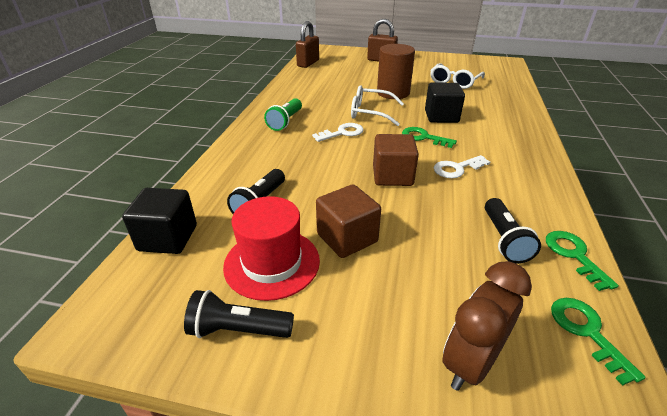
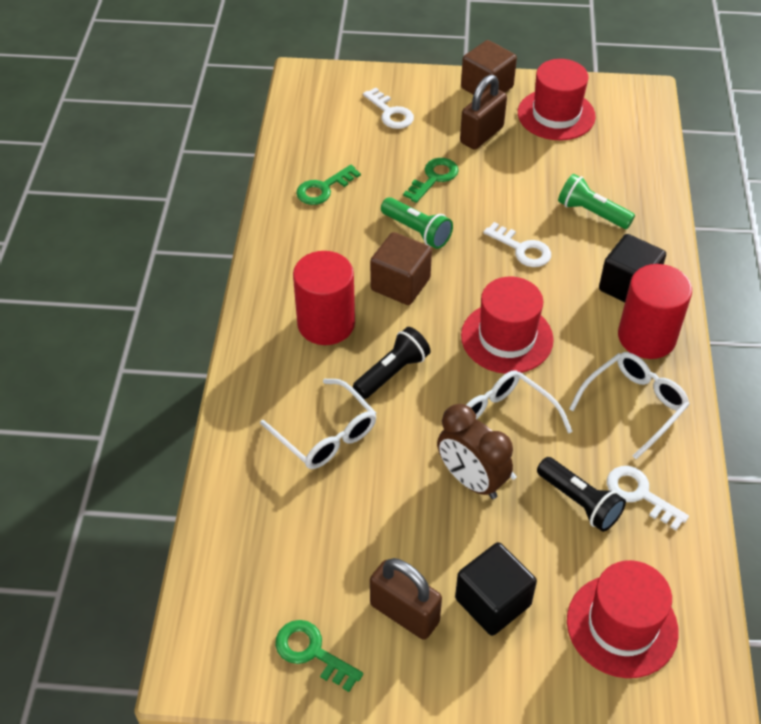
black flashlight: [184,290,294,338] [227,169,285,214] [485,198,541,264] = 3 -> [353,327,431,399] [537,457,626,532] = 2
brown cylinder: [377,44,415,99] = 1 -> none = 0
green flashlight: [264,98,302,131] = 1 -> [381,197,453,249] [558,174,635,229] = 2
red cylinder: none = 0 -> [293,251,355,345] [618,264,692,359] = 2
red hat: [223,196,320,301] = 1 -> [461,277,554,374] [518,59,596,140] [567,560,679,678] = 3
white glasses: [351,85,404,126] [430,63,485,89] = 2 -> [260,379,377,469] [466,370,573,480] [569,352,690,459] = 3
white key: [312,123,364,142] [434,155,490,178] = 2 -> [363,87,414,129] [483,222,551,267] [607,466,689,530] = 3

